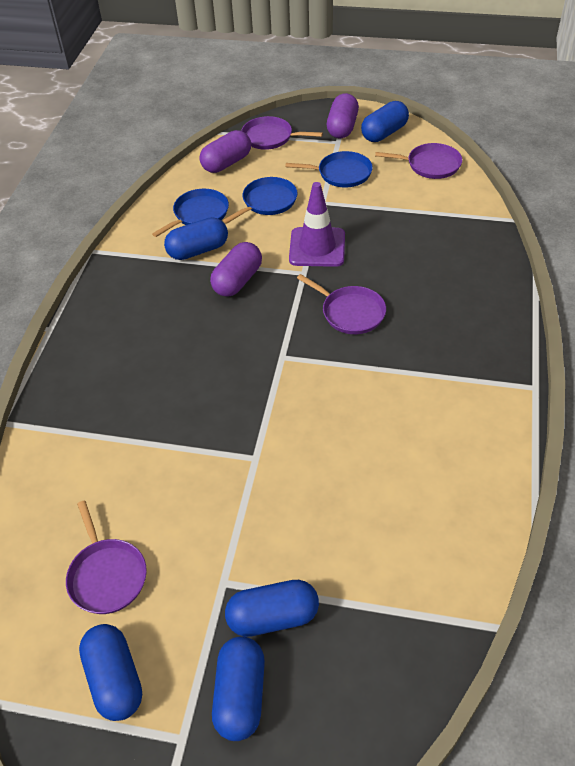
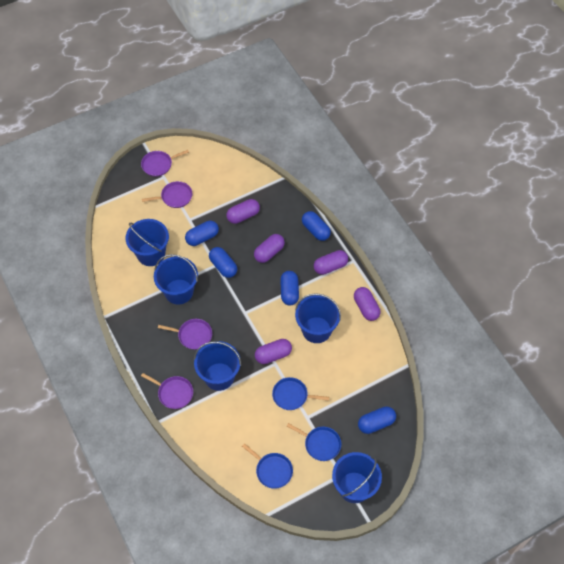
blue bucket: none = 0 -> [126,219,169,266] [154,254,198,305] [194,341,241,391] [295,293,341,343] [332,452,382,503] = 5
purple capsule: [200,130,251,173] [210,242,262,297] [327,93,359,138] = 3 -> [226,199,260,224] [254,234,285,263] [255,339,292,364] [314,250,348,275] [354,287,380,321] = 5
purple traffic cone: [289,182,345,267] = 1 -> none = 0

